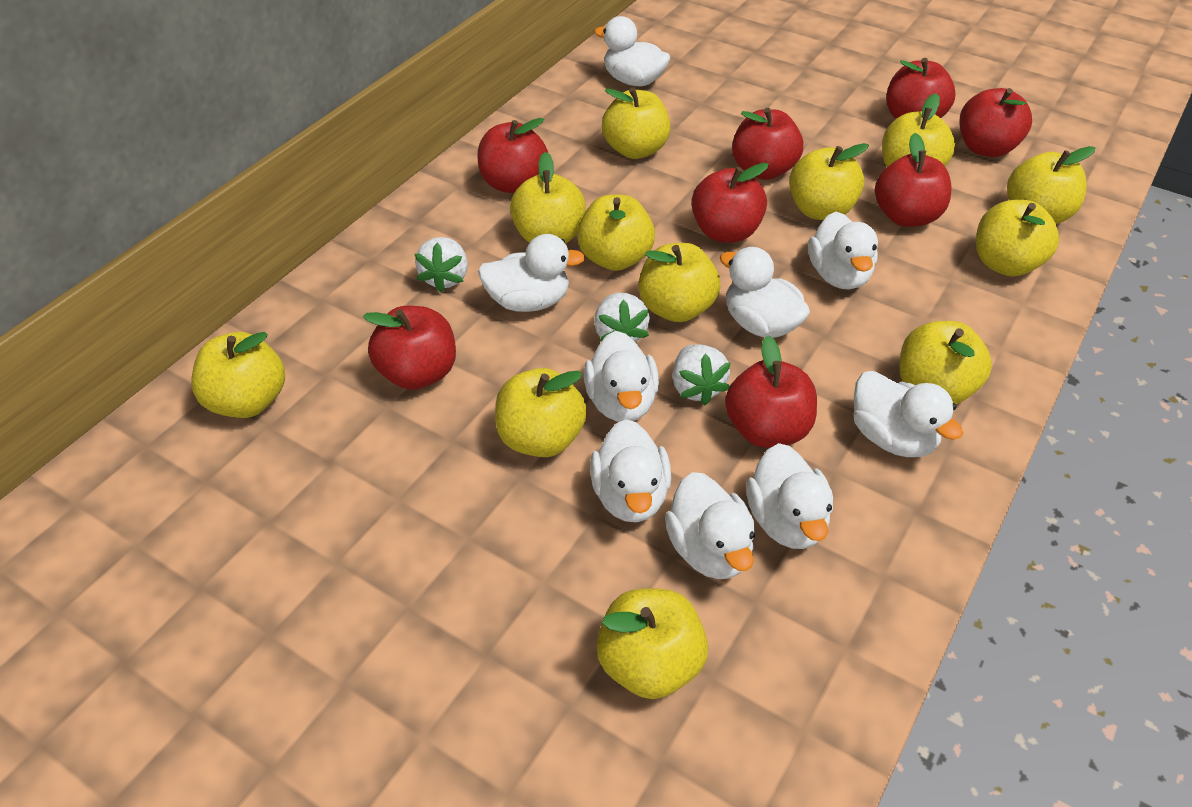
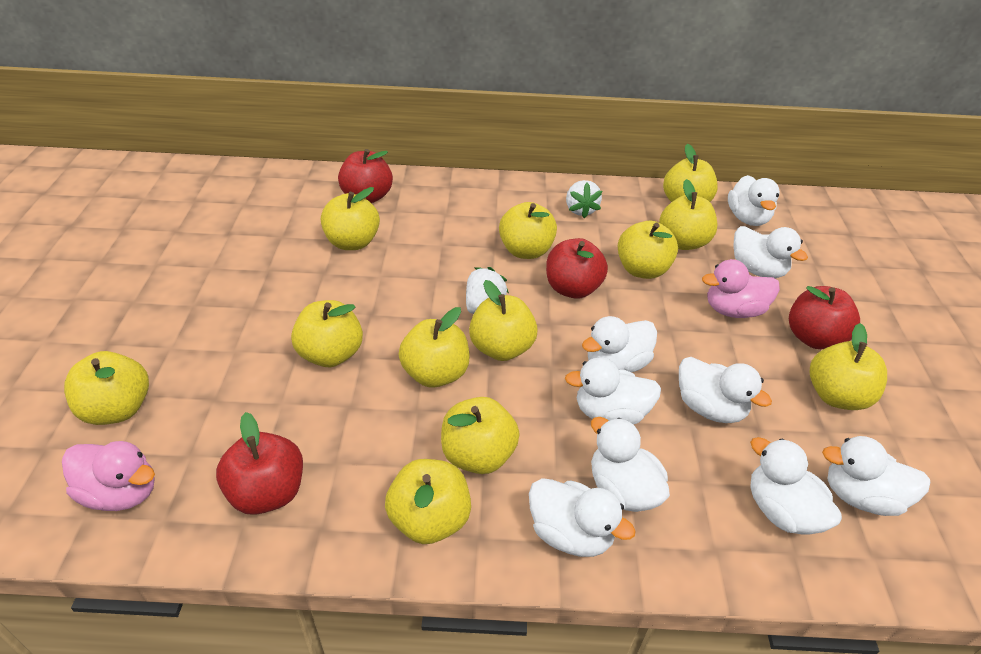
pink duck: none = 0 -> [62,441,155,511] [702,259,780,318] = 2
red apple: [363,306,456,390] [478,118,548,193] [691,163,769,243] [725,335,817,447] [732,108,803,180] [875,133,951,227] [886,58,955,119] [960,88,1032,157] = 8 -> [216,412,303,515] [338,149,393,203] [546,238,608,299] [789,286,860,350] = 4
white strawberry: [415,237,468,292] [594,293,650,342] [672,344,731,405] = 3 -> [466,267,509,314] [566,180,602,218] = 2

